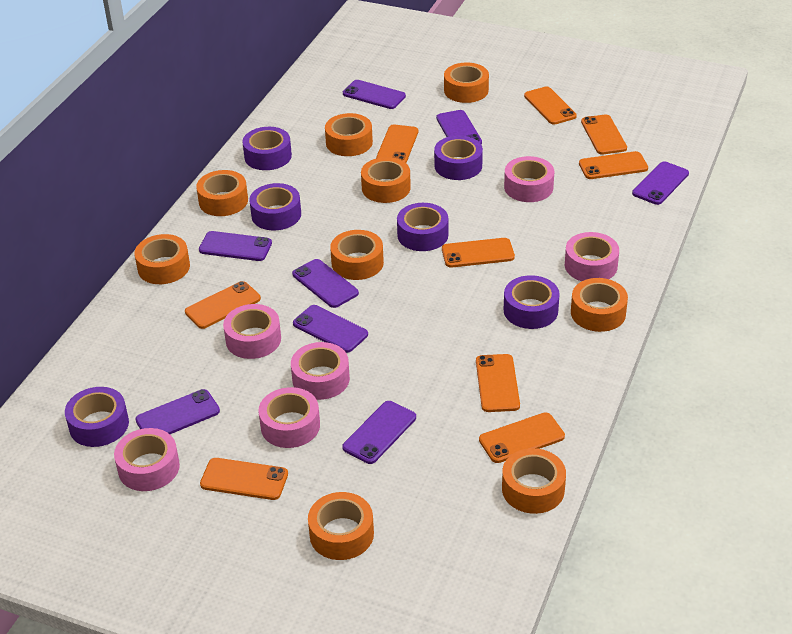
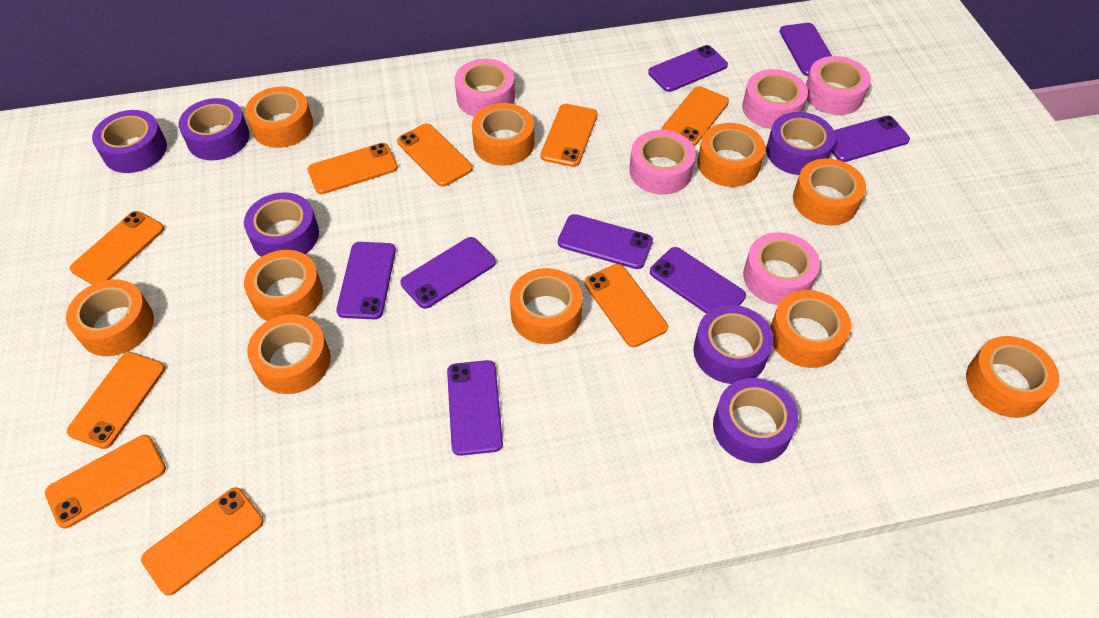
orange tape: [134,234,190,284] [196,170,248,216] [308,492,374,560] [325,113,373,156] [330,230,384,280] [361,157,411,203] [444,62,489,103] [502,448,566,514] [571,278,628,332] = 9 -> [66,279,154,356] [244,250,323,321] [245,86,313,148] [247,314,331,394] [472,103,535,166] [510,268,583,344] [698,123,765,187] [770,290,851,368] [793,158,866,225] [966,336,1059,418] = 10
pink tape: [114,428,180,491] [223,304,281,359] [258,387,320,448] [291,342,350,400] [504,156,554,202] [565,232,619,281] = 6 -> [454,59,515,116] [629,130,696,195] [742,69,808,129] [743,232,820,305] [806,56,871,115] = 5

